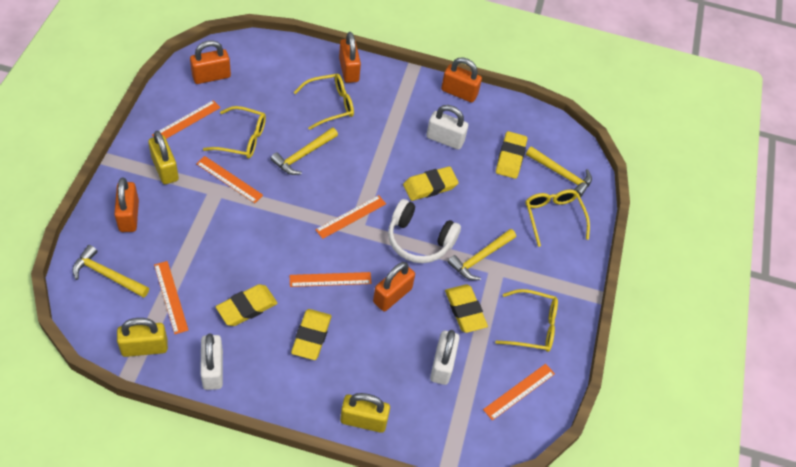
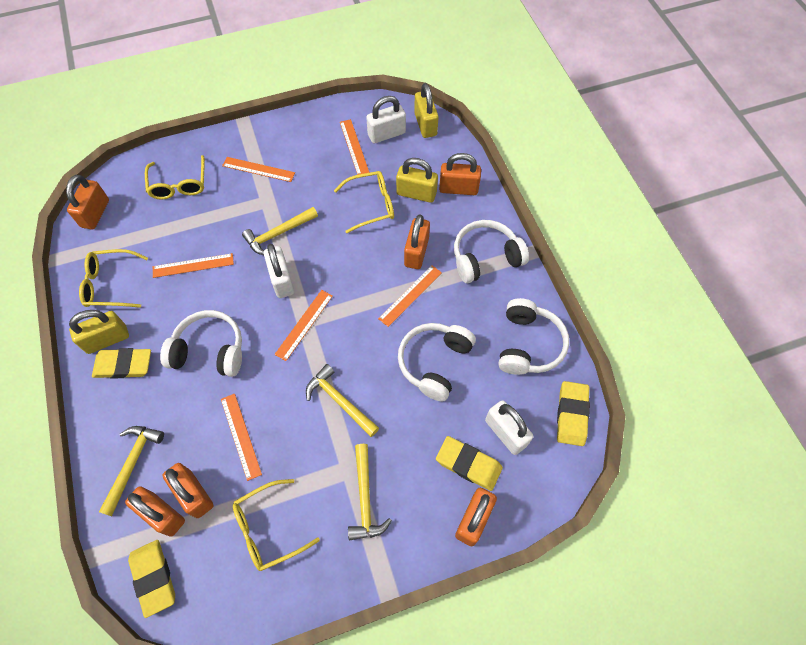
orange padlock: [114,178,139,232] [190,40,231,84] [339,32,361,83] [373,262,415,311] [441,57,482,103] = 5 -> [66,175,109,230] [125,486,185,537] [162,463,214,518] [404,214,430,269] [439,153,481,195] [455,488,497,546] = 6
white headphones: [388,199,461,263] = 1 -> [160,310,242,377] [398,323,476,402] [454,220,529,283] [499,298,569,375] = 4
yellow eraser: [216,284,277,326] [291,309,332,360] [403,166,459,201] [445,285,488,333] [496,131,527,179] = 5 -> [92,348,151,379] [128,540,175,618] [436,436,503,491] [557,381,590,446] = 4

